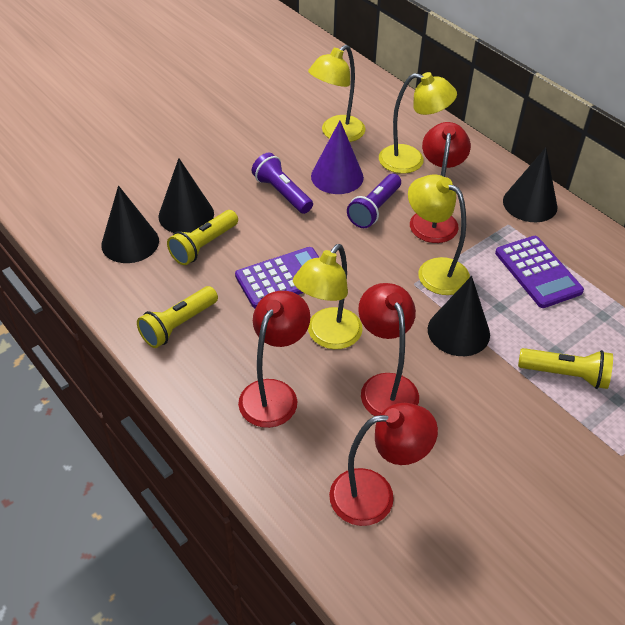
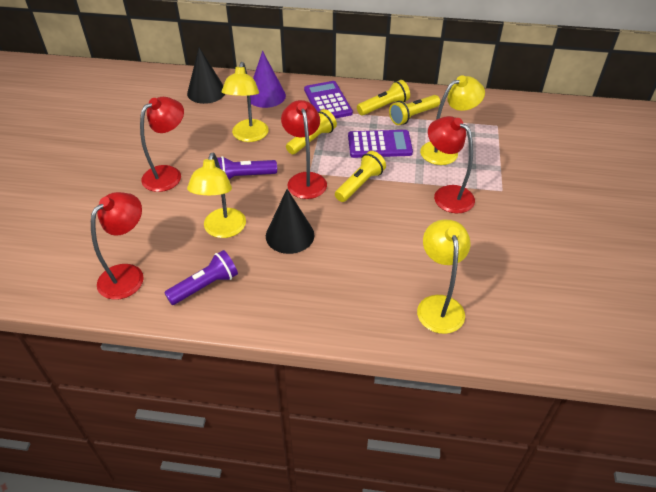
black cone: [101,185,159,263] [159,158,214,233] [428,276,490,356] [503,148,558,222] = 4 -> [187,48,225,104] [266,189,314,254] = 2
yellow flashlight: [137,286,218,348] [167,210,238,265] [518,348,613,389] = 3 -> [286,109,337,155] [335,151,386,202] [357,80,410,115] [389,95,440,125] = 4

